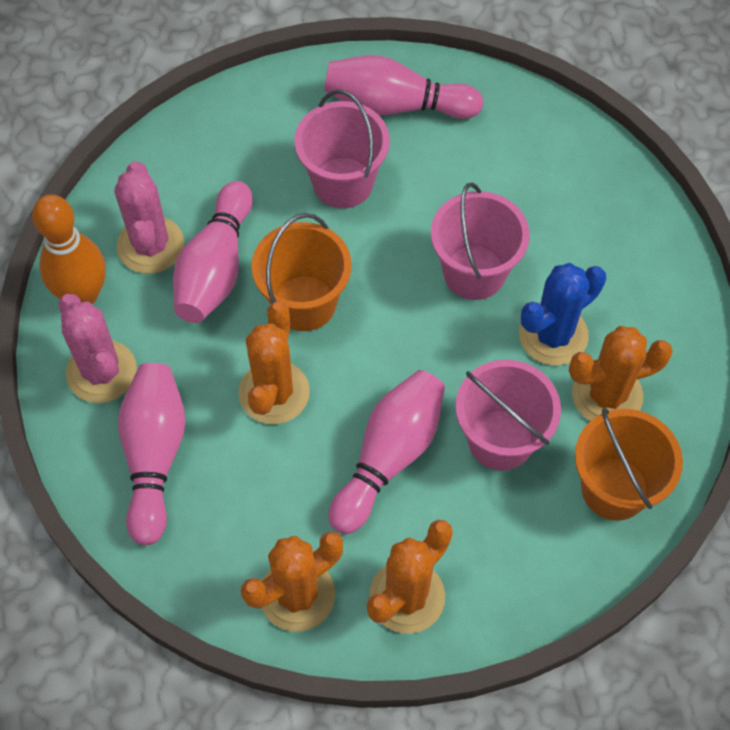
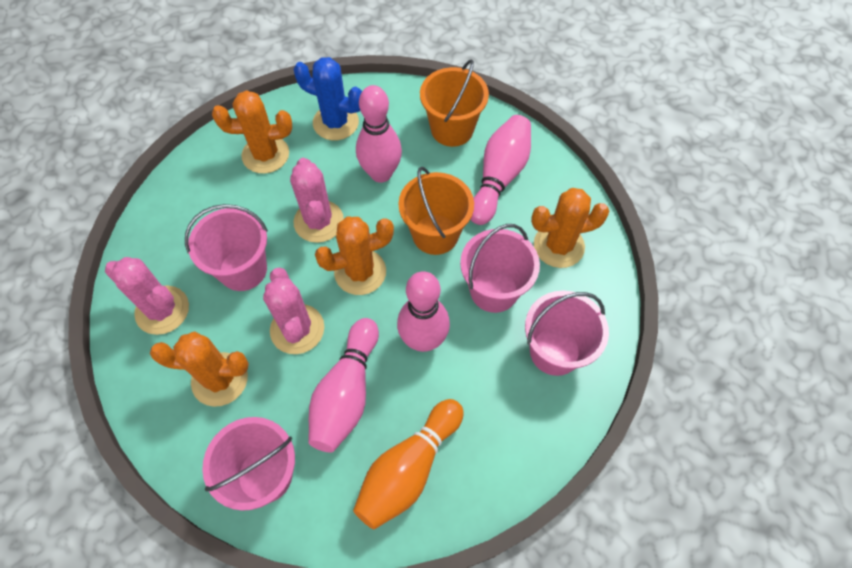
pink bucket: [295,89,390,208] [431,182,530,300] [456,360,561,471] = 3 -> [185,204,268,291] [202,417,295,511] [460,224,540,313] [525,290,609,376] = 4
pink cactus: [58,294,137,403] [114,161,184,274] = 2 -> [105,257,189,335] [263,268,324,354] [290,158,344,243] = 3

